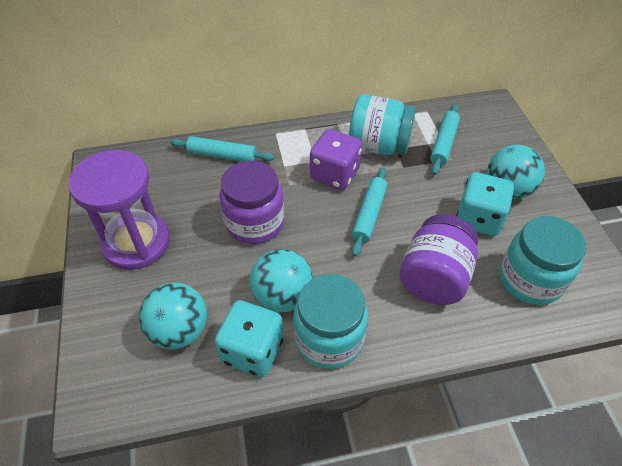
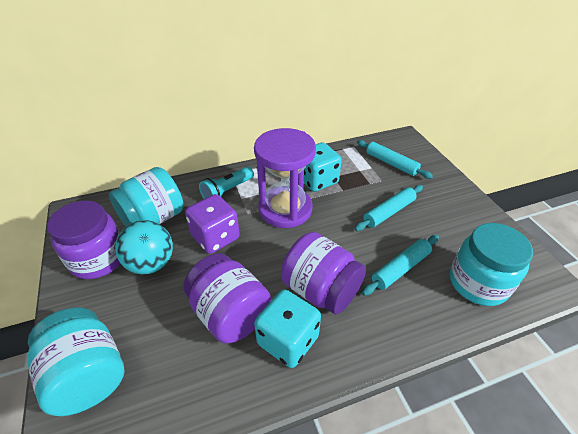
purple jar: [220,161,284,244] [399,214,478,305] = 2 -> [47,201,121,279] [183,253,271,343] [281,232,366,314] = 3
turquoise ball: [139,283,207,350] [250,249,313,312] [487,145,545,199] = 3 -> [115,220,173,274] = 1
turquoise flashlight: none = 0 -> [199,167,254,199] = 1

